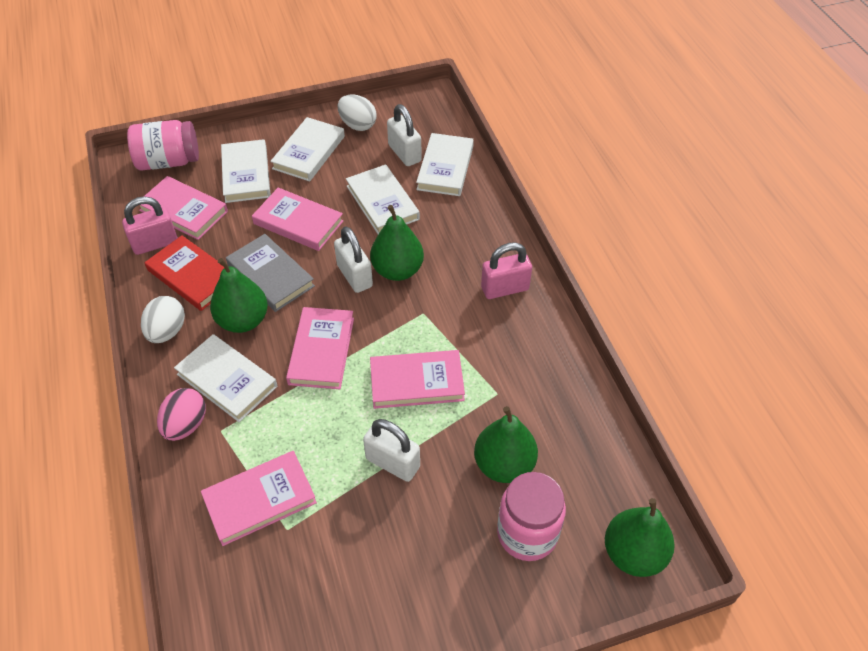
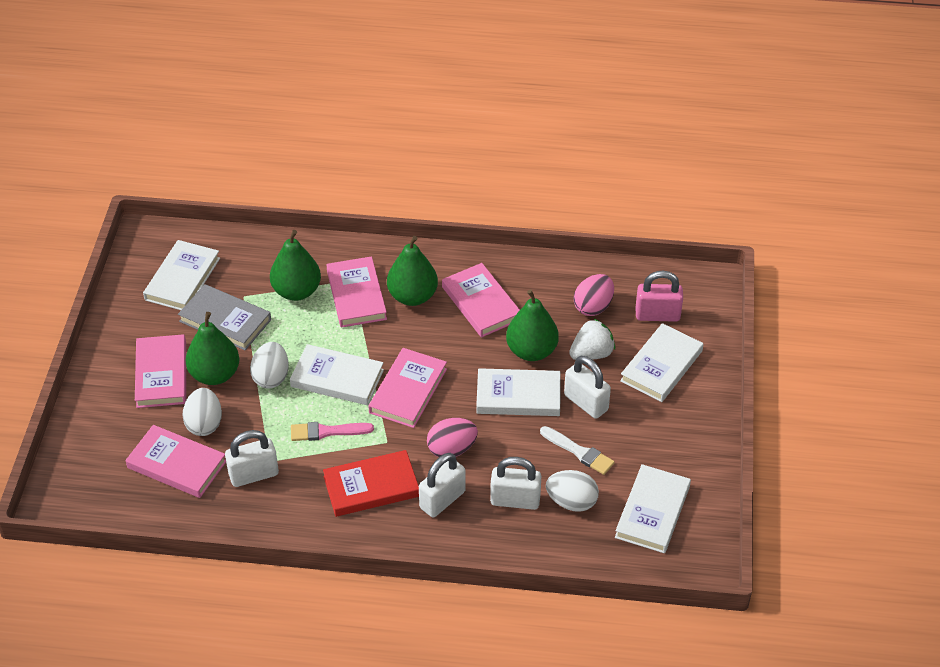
pink brush: none = 0 -> [291,422,374,441] = 1
pink egg: [157,388,206,441] = 1 -> [427,418,478,457] [574,274,614,316] = 2
pink jar: [127,120,199,170] [497,472,566,561] = 2 -> none = 0
pink padlock: [122,196,178,255] [481,242,532,299] = 2 -> [635,270,683,322] = 1
white brush: none = 0 -> [540,426,615,475] = 1
white egg: [141,296,185,343] [338,94,377,131] = 2 -> [182,388,222,436] [250,342,289,389] [546,470,599,512] = 3
white padlock: [334,226,373,293] [363,419,420,482] [387,104,422,166] = 3 -> [225,430,279,487] [419,453,466,517] [490,457,541,510] [564,356,611,419] = 4
white strawberry: none = 0 -> [569,319,615,360] = 1

